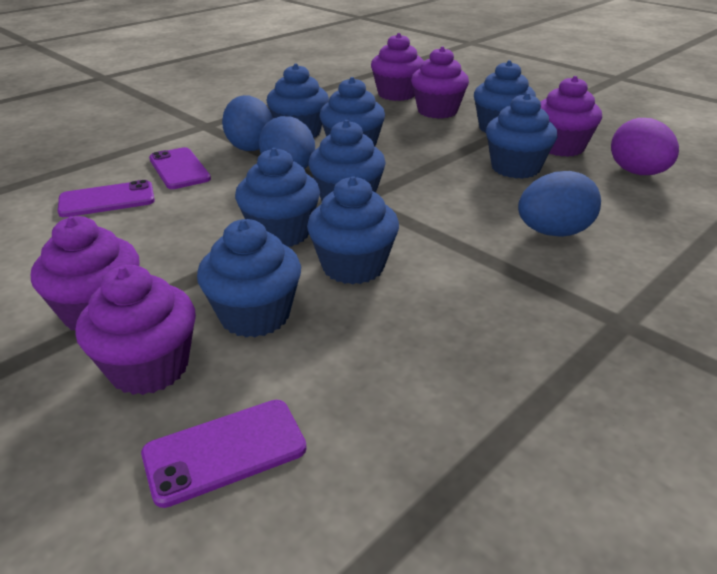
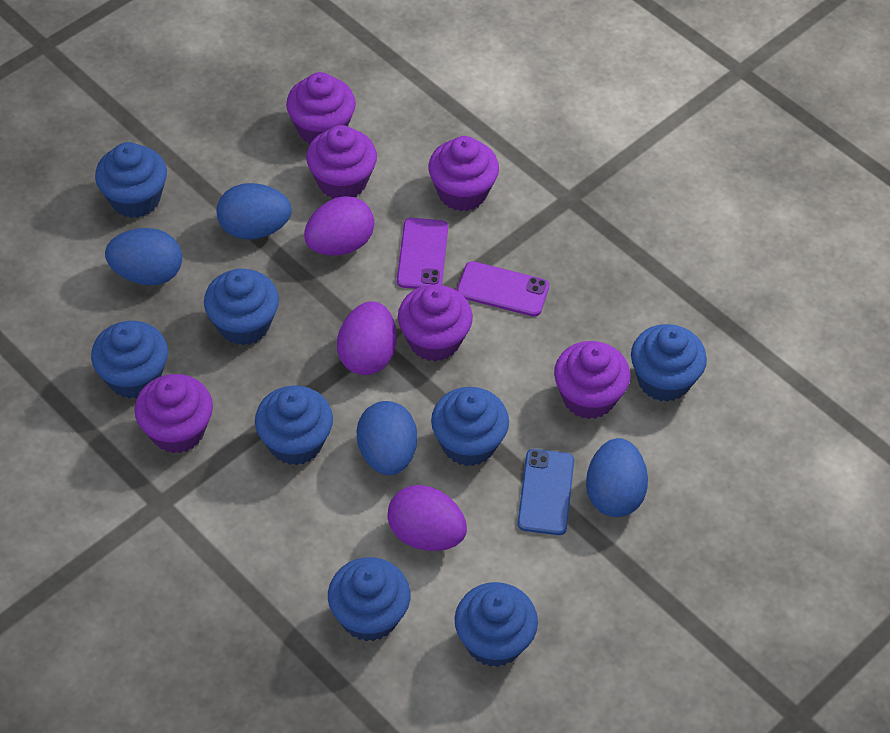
blue egg: [222,95,273,151] [259,116,315,169] [518,171,601,237] = 3 -> [105,228,182,285] [217,183,292,240] [357,401,417,475] [586,438,648,517] = 4
blue phone: none = 0 -> [518,449,574,535] = 1
purple cupcake: [31,216,140,330] [75,265,196,395] [371,33,424,101] [411,46,469,119] [540,76,602,157] = 5 -> [134,374,213,453] [286,72,356,144] [306,125,377,199] [398,285,473,362] [428,136,499,211] [554,341,630,419] = 6
purple egg: [611,118,679,175] = 1 -> [304,196,375,256] [337,302,396,375] [388,485,467,551] = 3
purple phone: [57,180,155,217] [141,400,307,508] [149,147,211,189] = 3 -> [397,218,448,289] [457,261,549,317] = 2

